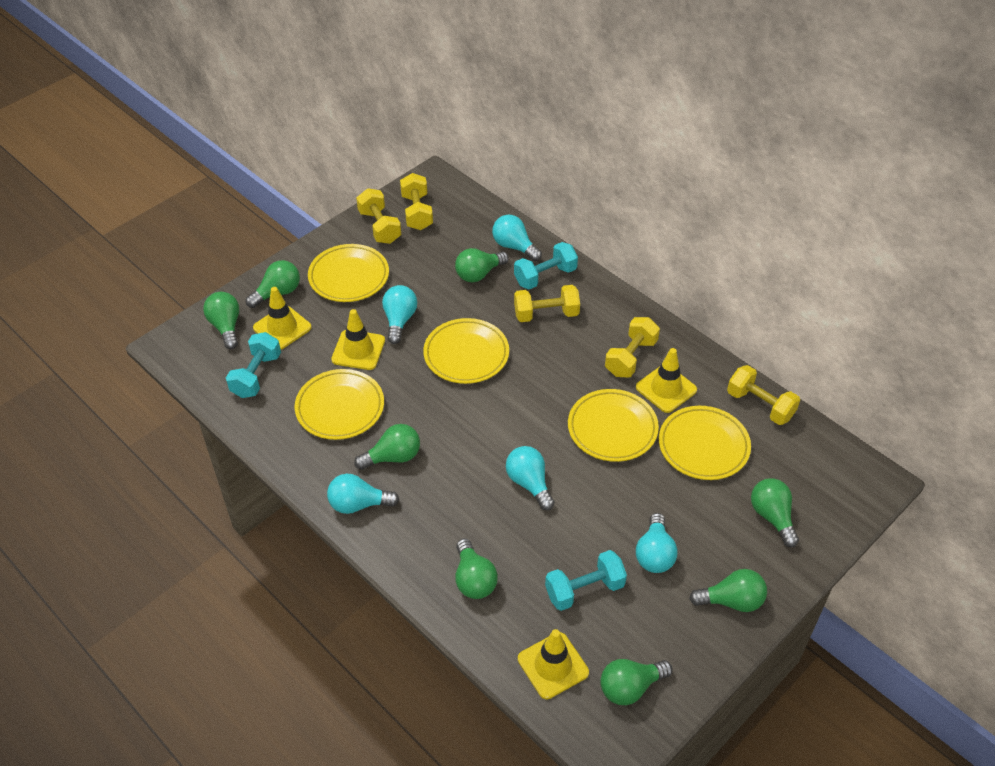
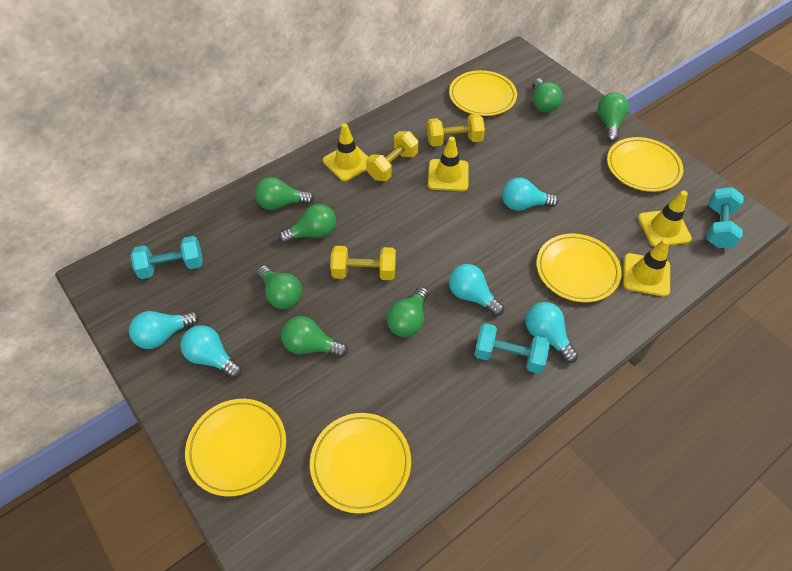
green light bulb: [203,292,239,349] [246,260,300,308] [354,424,420,470] [455,248,509,282] [455,538,498,599] [600,659,672,705] [689,569,767,612] [751,478,799,547] = 8 -> [255,177,315,210] [257,265,302,309] [279,204,336,243] [281,316,348,357] [387,287,429,337] [533,78,563,113] [598,92,629,142] = 7
yellow dumbbell: [356,188,401,244] [400,173,433,230] [514,285,580,322] [605,317,660,377] [727,365,800,425] = 5 -> [330,246,396,280] [366,131,419,181] [427,114,485,147] = 3

